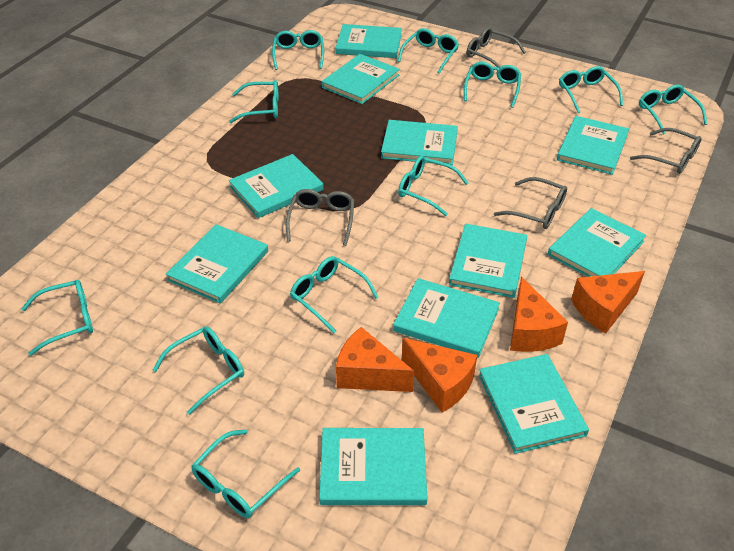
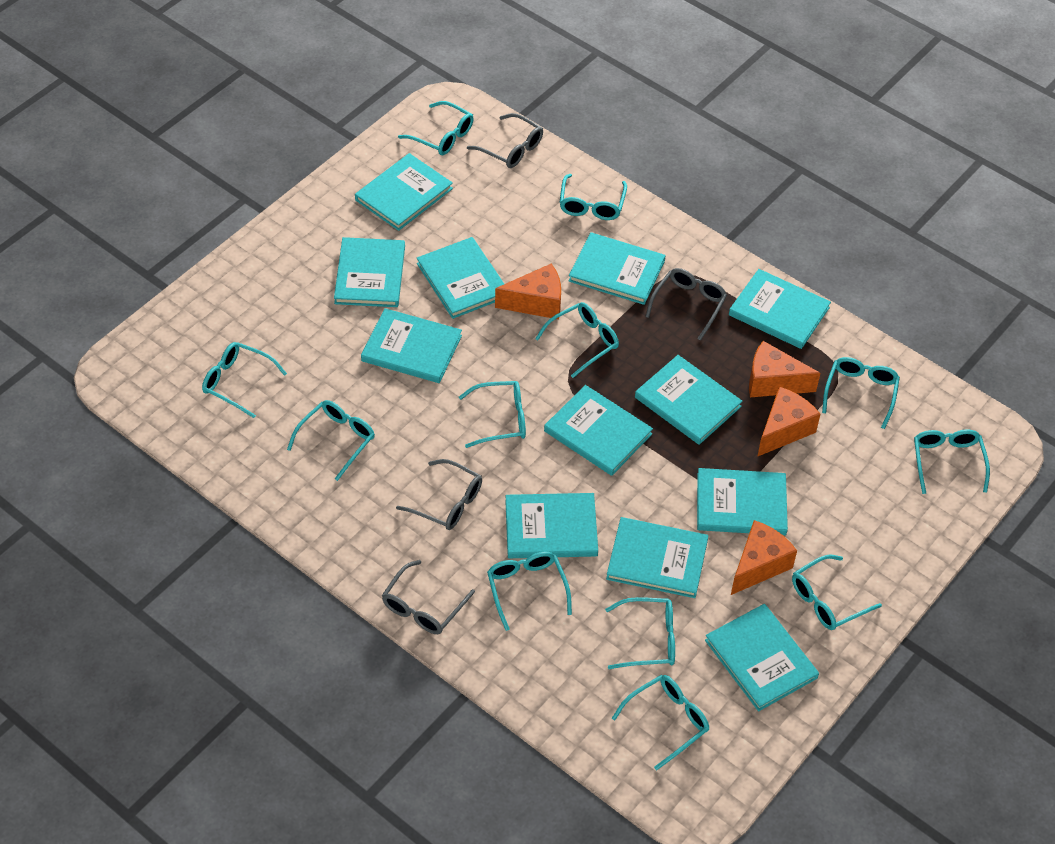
turquoise book: [166,224,268,304] [229,154,324,218] [319,428,428,505] [321,54,400,104] [336,24,402,58] [381,120,458,165] [393,278,500,358] [449,224,527,298] [479,354,589,454] [548,208,646,277] [557,116,629,175] = 11 -> [334,237,405,307] [355,153,453,231] [361,308,462,383] [417,237,504,319] [505,493,598,558] [544,385,653,476] [569,232,666,305] [606,517,709,598] [635,355,742,445] [697,468,788,535] [705,604,819,711] [729,269,831,349] = 12
turquoise glasses: [21,280,93,356] [153,327,244,415] [191,429,300,518] [229,80,278,123] [272,30,324,70] [290,256,379,333] [397,28,459,74] [398,156,468,216] [464,62,521,108] [559,66,623,113] [639,85,707,135] = 11 -> [202,342,287,418] [287,400,375,481] [398,101,474,155] [459,381,526,448] [487,552,572,631] [535,302,619,378] [559,174,627,220] [605,597,675,669] [612,675,709,770] [792,554,882,630] [822,357,900,429] [914,429,990,494] = 12

